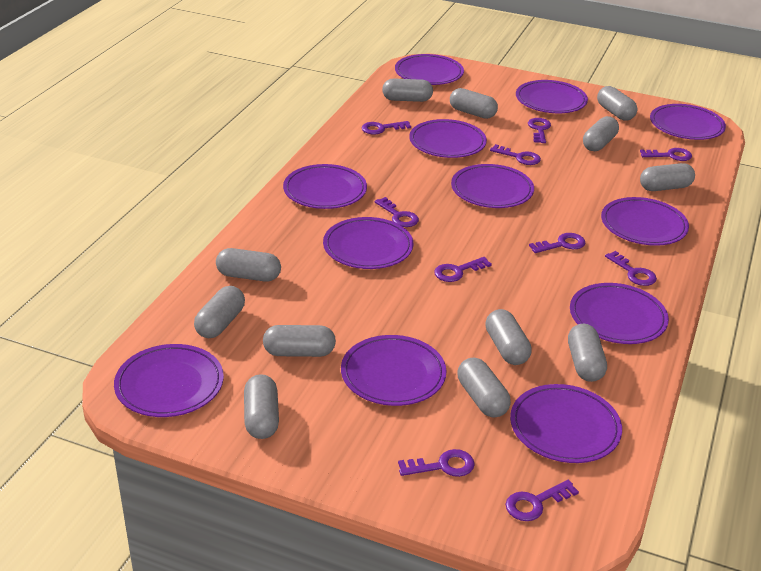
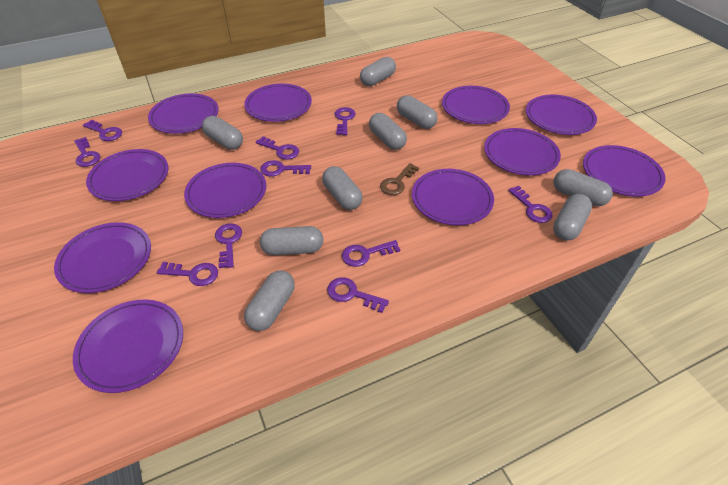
brown key: none = 0 -> [380,163,419,195] = 1
grey capsule: [194,286,245,338] [216,248,281,282] [244,374,279,439] [263,325,336,357] [382,79,433,102] [450,88,498,119] [458,357,511,417] [485,309,532,365] [568,324,607,382] [583,116,619,151] [597,86,638,121] [640,163,695,191] = 12 -> [202,116,243,150] [244,271,295,331] [260,226,324,255] [322,166,363,210] [360,57,396,86] [369,113,407,150] [397,95,437,129] [553,194,592,241] [554,169,613,206] = 9
purple plate: [114,344,224,417] [283,164,367,209] [323,217,413,269] [341,335,446,406] [395,54,464,85] [409,119,487,158] [451,164,534,208] [510,384,622,463] [516,80,588,113] [570,283,669,344] [601,197,689,246] [650,104,726,140] = 12 -> [54,222,151,293] [73,299,183,393] [86,149,169,201] [148,93,219,134] [184,163,266,218] [244,84,312,122] [412,169,494,225] [442,86,510,124] [484,128,561,175] [526,95,597,135] [583,145,666,197] = 11

